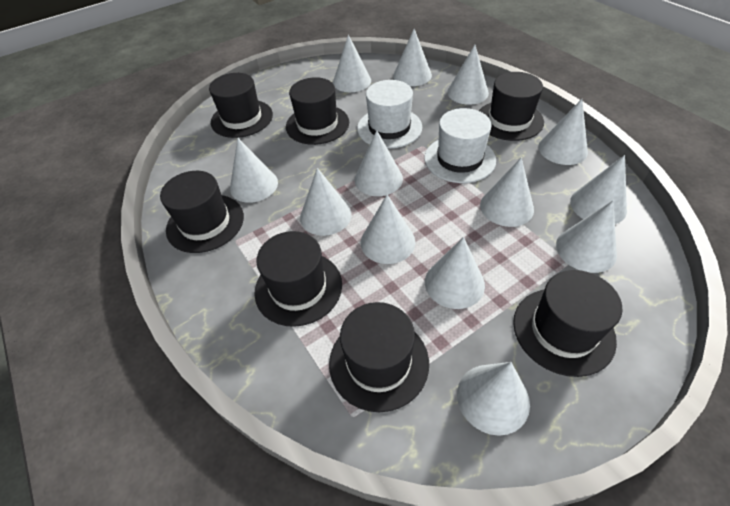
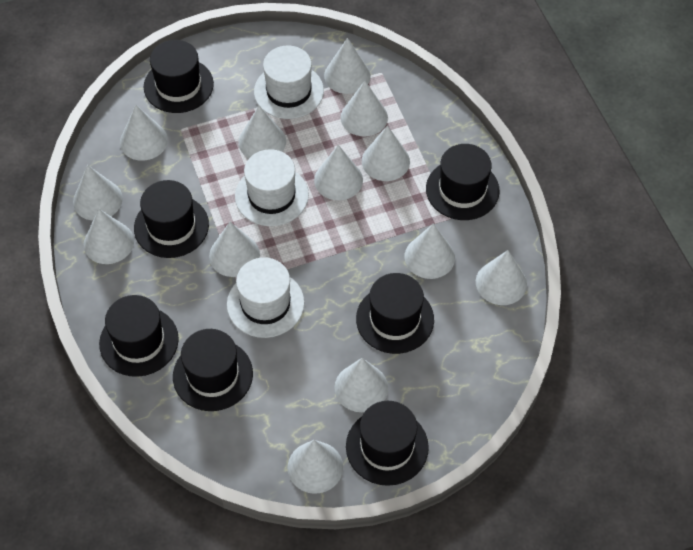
white hat: [357,80,422,149] [424,108,496,183] = 2 -> [227,257,305,338] [235,149,309,226] [254,46,324,119] = 3

